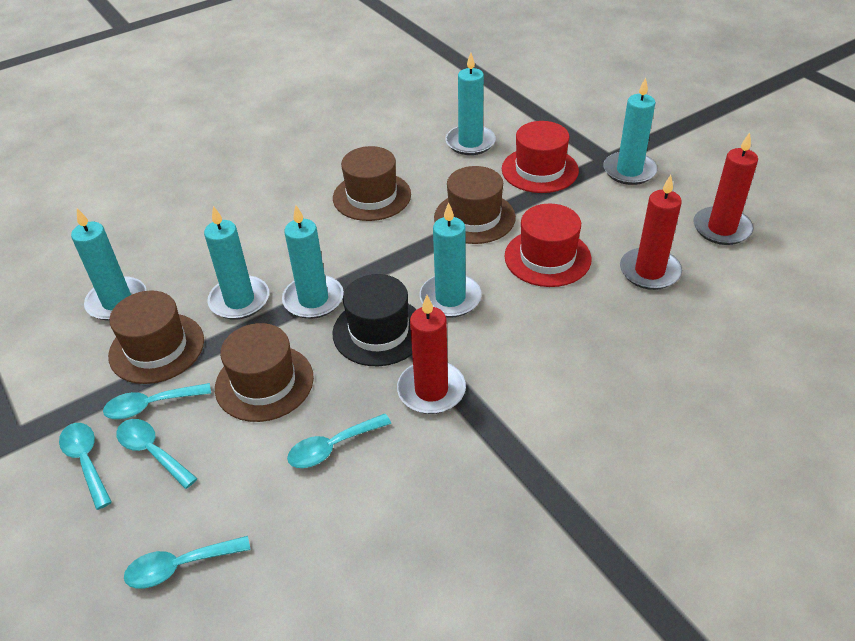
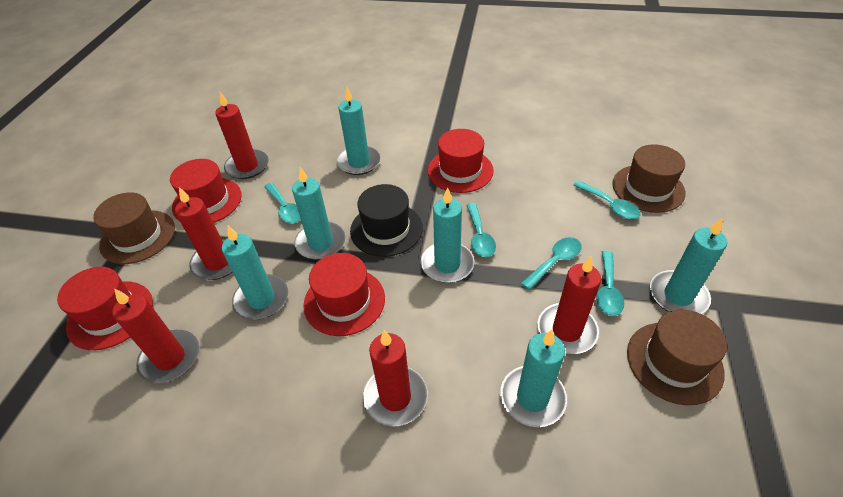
brown hat: [108,290,204,384] [215,323,314,422] [333,146,411,221] [434,166,516,244] = 4 -> [93,192,175,264] [612,144,686,213] [627,310,727,405] = 3
red candle: [397,295,466,414] [620,175,682,290] [693,132,758,245] = 3 -> [112,288,199,383] [175,187,232,280] [215,92,269,179] [363,330,428,426] [538,256,601,354] = 5
red hat: [502,121,579,193] [504,204,592,287] = 2 -> [57,267,153,350] [170,159,242,223] [303,253,385,336] [428,129,494,193] = 4

